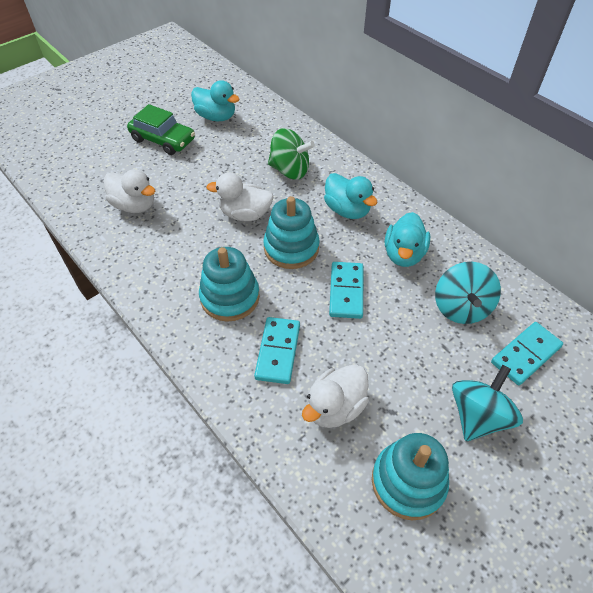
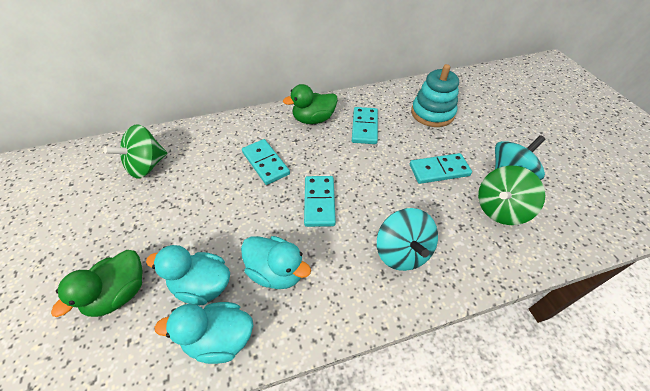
green car: [127,104,195,155] = 1 -> none = 0
green duck: none = 0 -> [51,250,143,317] [283,84,338,124] = 2
green spinning top: [268,128,315,180] = 1 -> [104,124,167,178] [478,166,545,225] = 2
turquoise domino: [254,317,300,384] [329,262,363,319] [491,322,563,385] = 3 -> [242,139,290,185] [304,176,336,227] [352,107,378,144] [410,153,472,184] = 4
turquoise stacking toy: [199,247,260,322] [263,196,320,269] [372,433,449,520] = 3 -> [411,64,459,127] = 1
white duck: [104,169,155,213] [206,172,273,221] [302,364,369,428] = 3 -> none = 0

